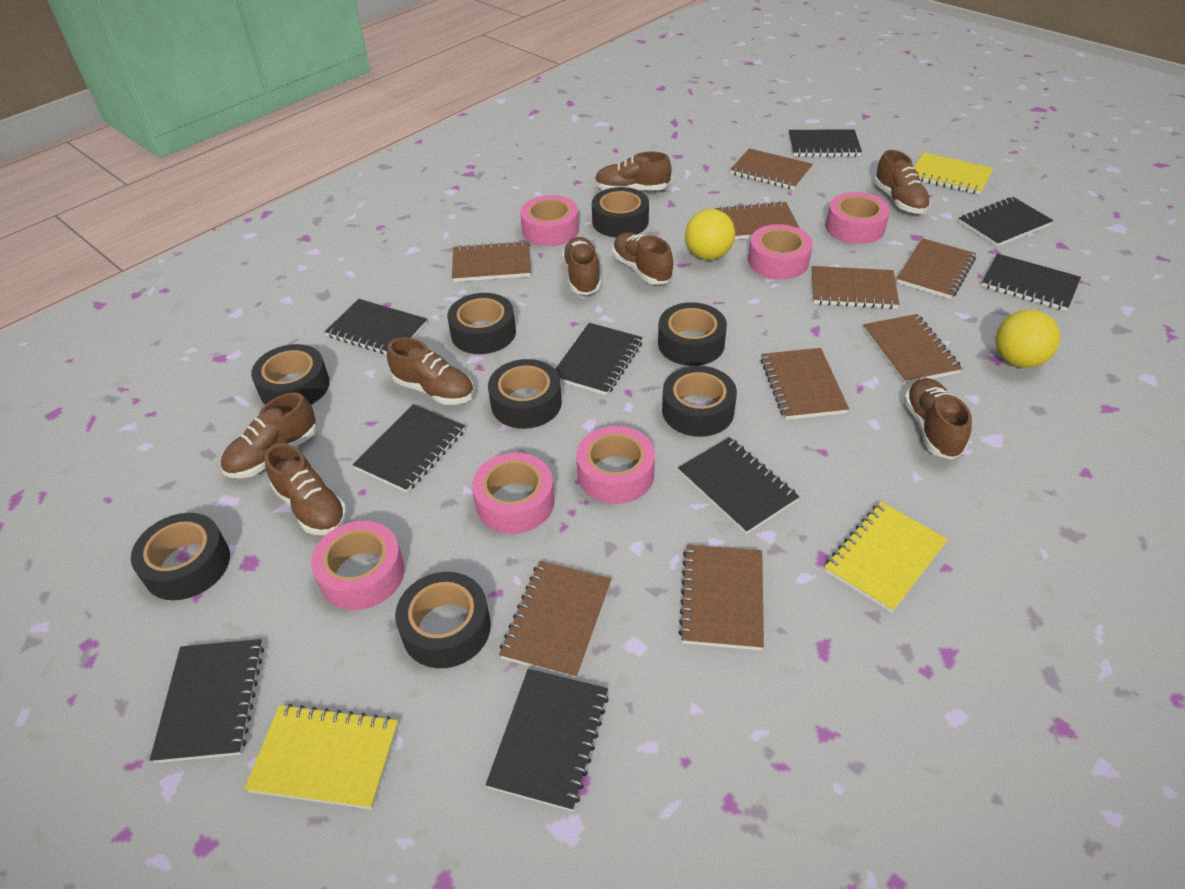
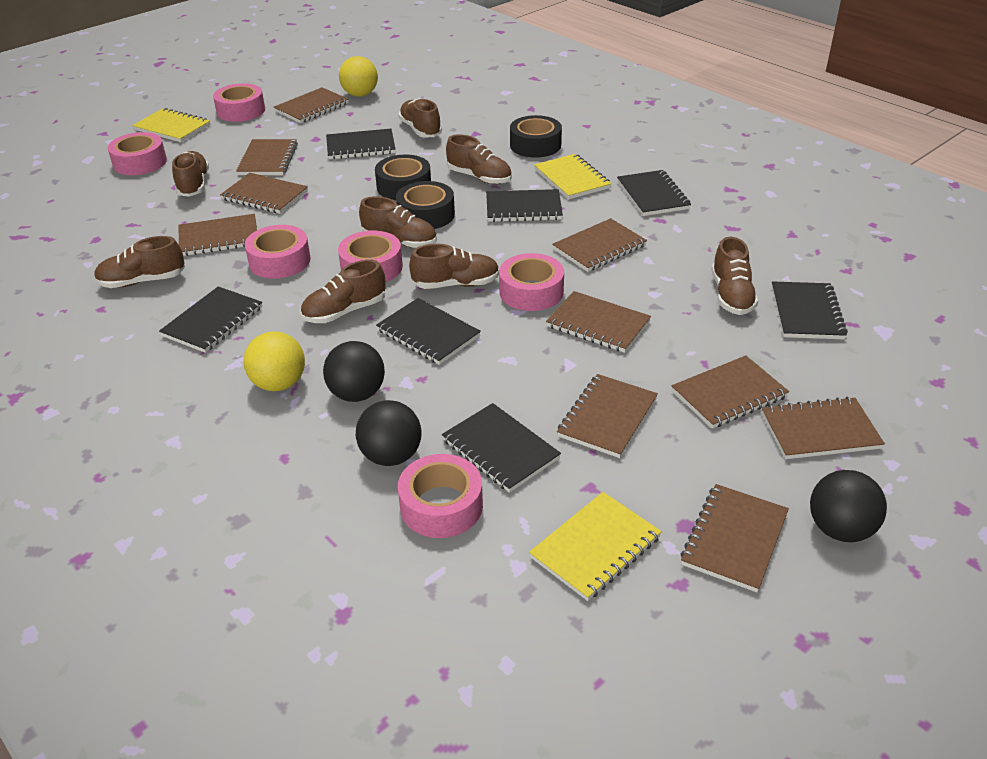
black ball: none = 0 -> [323,341,385,402] [356,400,421,466] [810,470,887,542] = 3
black notebook: [150,639,264,763] [325,299,427,354] [353,404,465,493] [486,669,609,811] [555,323,643,396] [678,437,799,534] [789,130,862,157] [958,197,1054,247] [982,253,1081,311] = 9 -> [159,286,262,353] [326,129,395,160] [376,298,481,365] [442,403,561,493] [486,189,563,222] [617,170,691,216] [772,281,848,339] = 7
black tape: [131,513,230,600] [251,344,330,405] [395,572,491,668] [447,293,516,354] [488,359,562,429] [592,187,649,237] [658,302,727,366] [662,366,737,437] = 8 -> [375,154,431,200] [396,181,455,229] [510,115,562,158] = 3
brown notebook: [452,240,531,282] [499,561,611,679] [678,545,764,650] [715,201,800,240] [730,148,813,190] [761,348,849,420] [811,266,899,309] [863,314,962,384] [896,238,976,299] = 9 -> [178,214,257,256] [220,173,308,214] [236,139,298,175] [274,87,349,123] [546,291,651,353] [552,218,647,272] [557,374,658,458] [672,355,789,429] [681,484,789,592] [762,397,885,459] = 10

